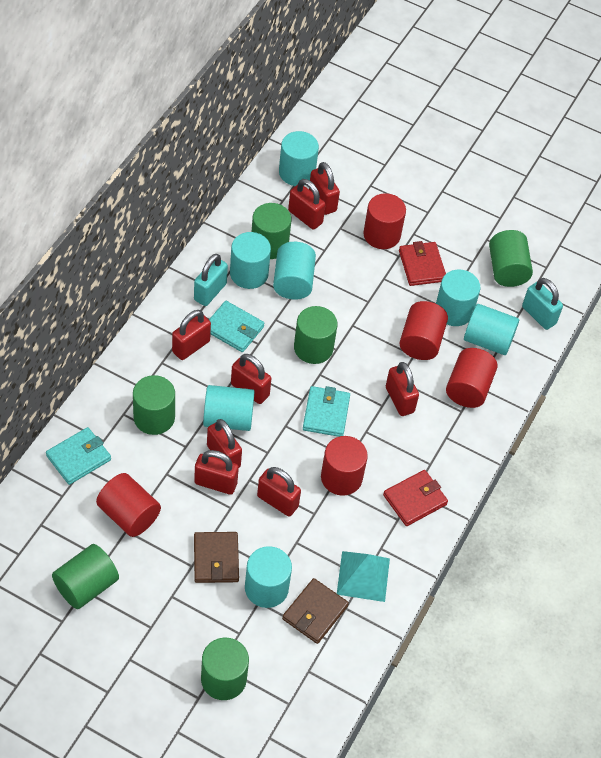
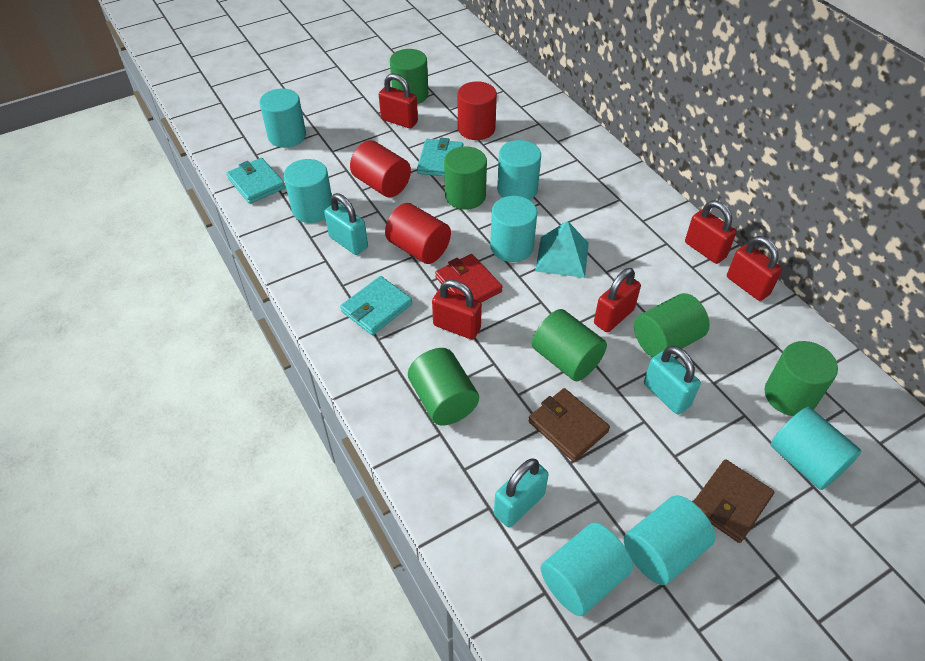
red cylinder: [96,473,161,537] [321,436,368,496] [363,193,406,249] [400,301,448,360] [446,348,498,408] = 5 -> [350,140,411,197] [385,203,451,264] [458,81,497,140] = 3
red padlock: [172,310,211,360] [194,450,239,495] [207,419,242,468] [231,354,272,404] [257,467,301,516] [288,179,326,230] [309,162,340,215] [386,362,419,416] = 8 -> [379,73,418,129] [432,279,482,339] [594,268,641,332] [685,201,736,264] [727,236,782,301] = 5
red wallet: [383,470,448,526] [399,241,446,286] = 2 -> [435,254,503,303] = 1
turquoise padlock: [194,254,228,306] [522,278,563,330] = 2 -> [324,193,368,255] [494,458,549,528] [644,346,701,415] = 3

